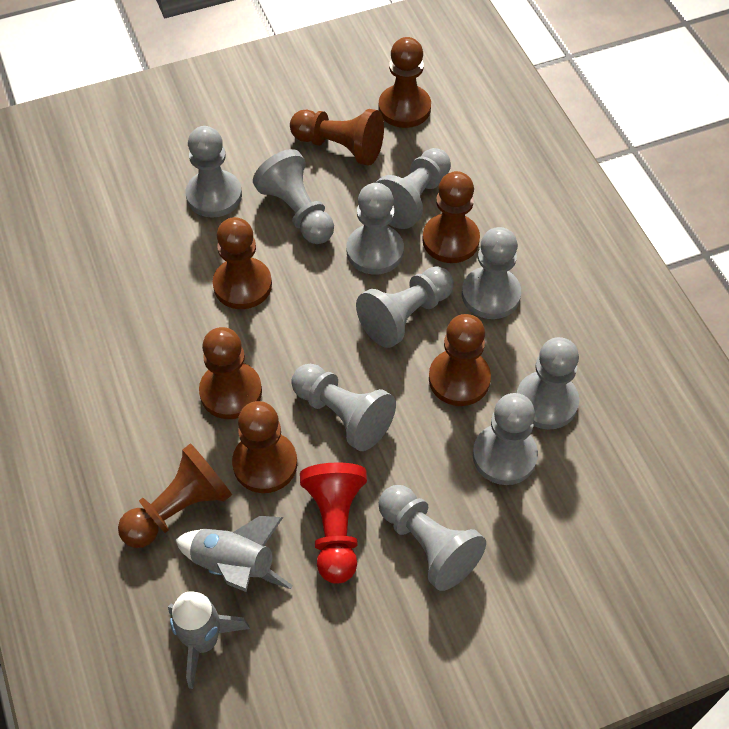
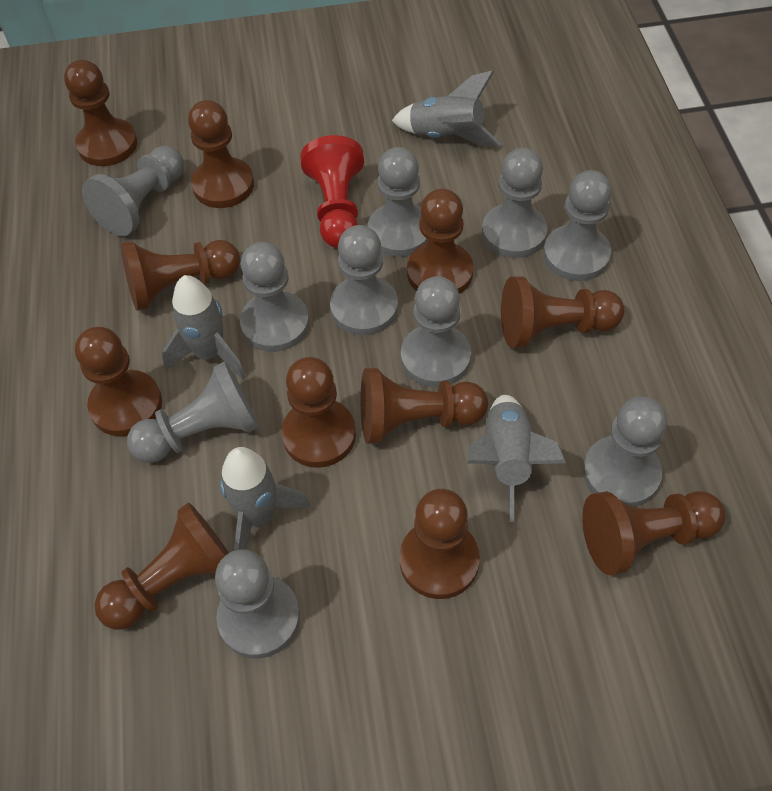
brown pawn: [118,443,232,548] [199,327,262,419] [213,217,272,309] [232,401,297,493] [290,109,384,166] [379,37,431,128] [422,171,480,263] [429,314,491,406] = 8 -> [64,60,137,166] [75,327,162,436] [95,503,229,630] [121,240,240,311] [188,100,254,208] [281,357,356,468] [360,368,488,444] [399,489,480,599] [407,189,474,294] [501,276,625,348] [582,491,725,575] = 11
grey rocket: [168,591,250,689] [175,516,293,592] = 2 -> [162,275,246,379] [220,447,311,551] [392,70,501,146] [467,395,566,522] = 4

